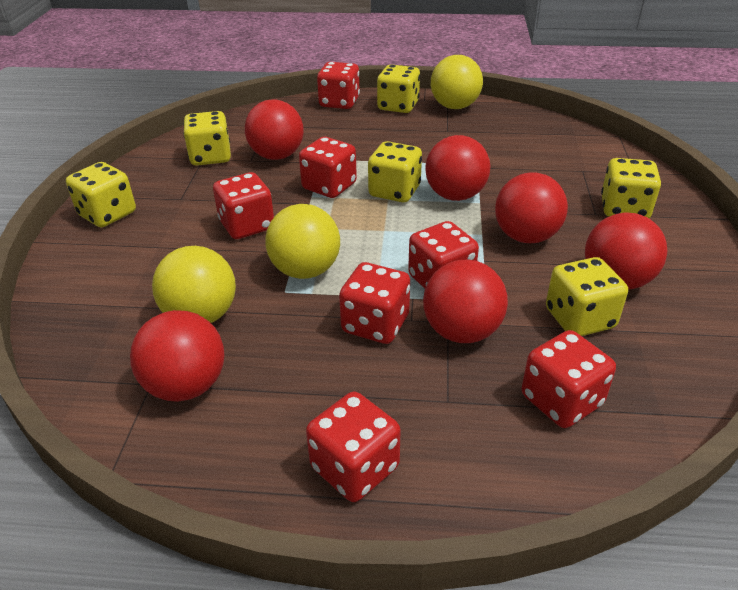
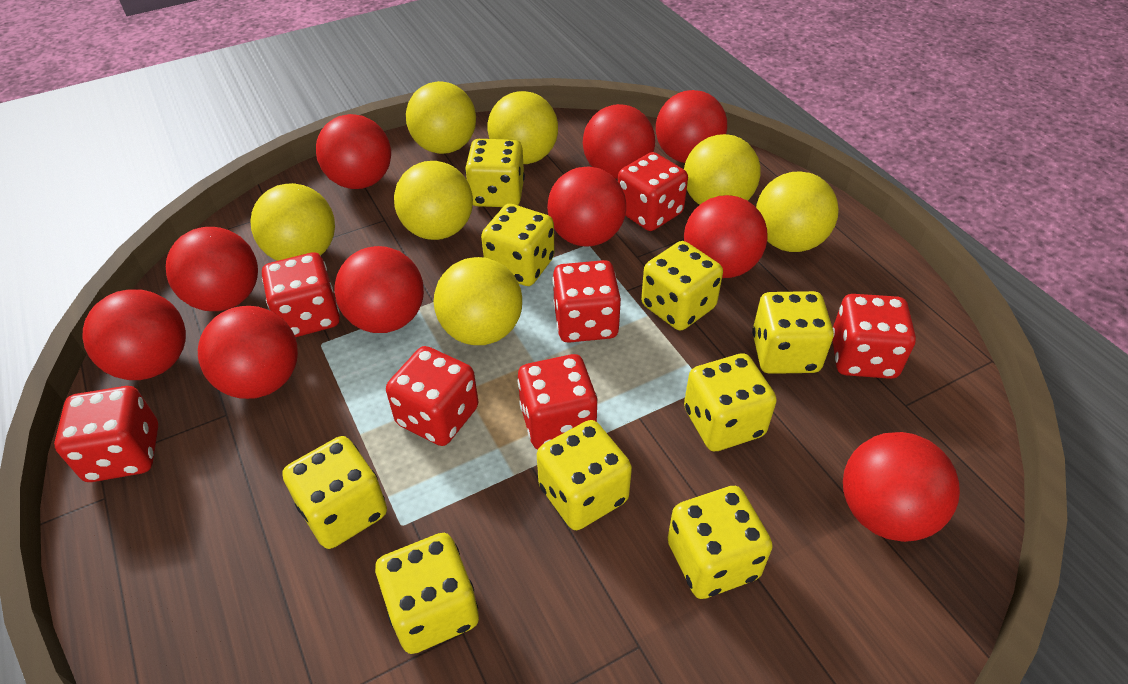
red ball: [130,310,224,402] [245,99,304,160] [423,259,508,343] [425,135,490,201] [495,172,568,243] [585,213,667,289] = 6 -> [82,289,186,380] [166,227,258,311] [198,306,298,399] [316,114,391,189] [334,246,424,333] [547,166,626,247] [583,104,655,179] [656,90,727,163] [684,195,768,278] [843,432,960,542] = 10
yellow ball: [152,246,236,323] [265,204,340,279] [431,55,483,109] = 3 -> [250,183,335,261] [394,161,473,240] [406,81,476,154] [434,257,522,345] [487,91,558,164] [684,134,761,205] [756,171,839,252] = 7
yellow dice: [66,162,136,227] [183,111,231,166] [368,141,422,202] [377,64,420,113] [546,257,628,336] [601,158,661,218] = 6 -> [282,436,387,549] [375,533,479,654] [465,139,525,207] [481,204,555,286] [537,420,632,530] [641,241,723,330] [668,486,773,599] [684,353,777,451] [752,291,834,374] = 9

